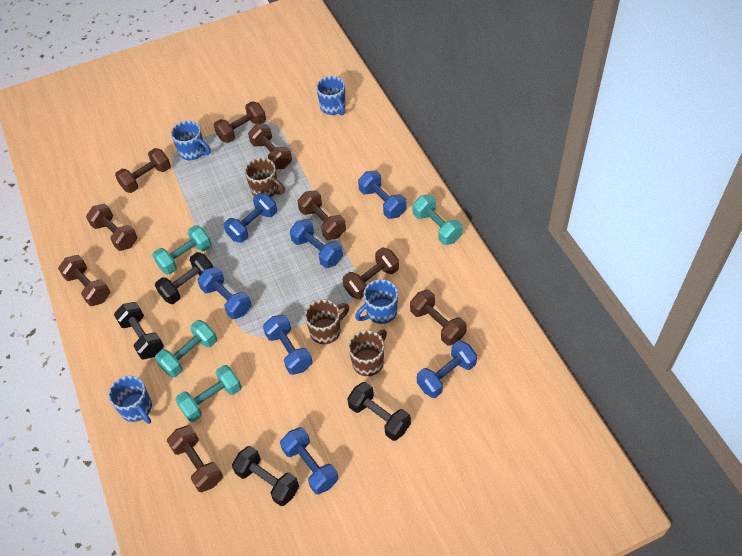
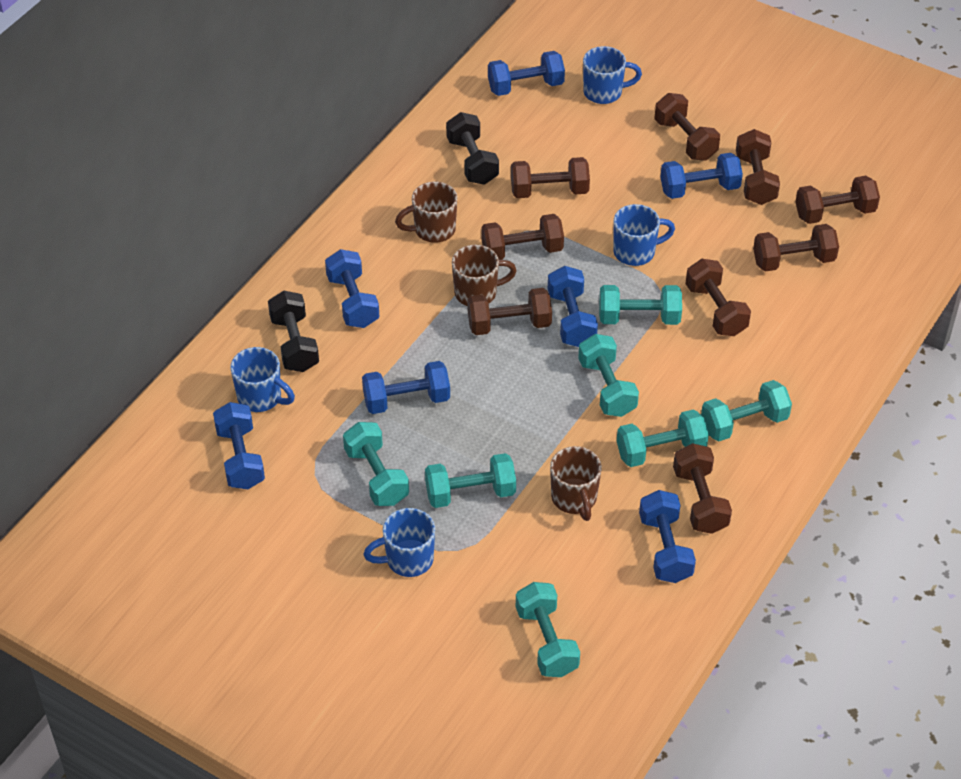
black dumbbell: [114,302,164,359] [155,252,213,304] [232,446,299,506] [347,382,411,441] = 4 -> [268,291,319,372] [446,112,499,185] = 2
turquoise dumbbell: [152,225,211,275] [155,320,217,377] [175,365,242,422] [413,194,463,245] = 4 -> [343,422,409,506] [425,453,516,508] [516,582,580,677] [578,334,639,417] [599,285,682,325] [617,409,709,467] [701,380,792,441] = 7

